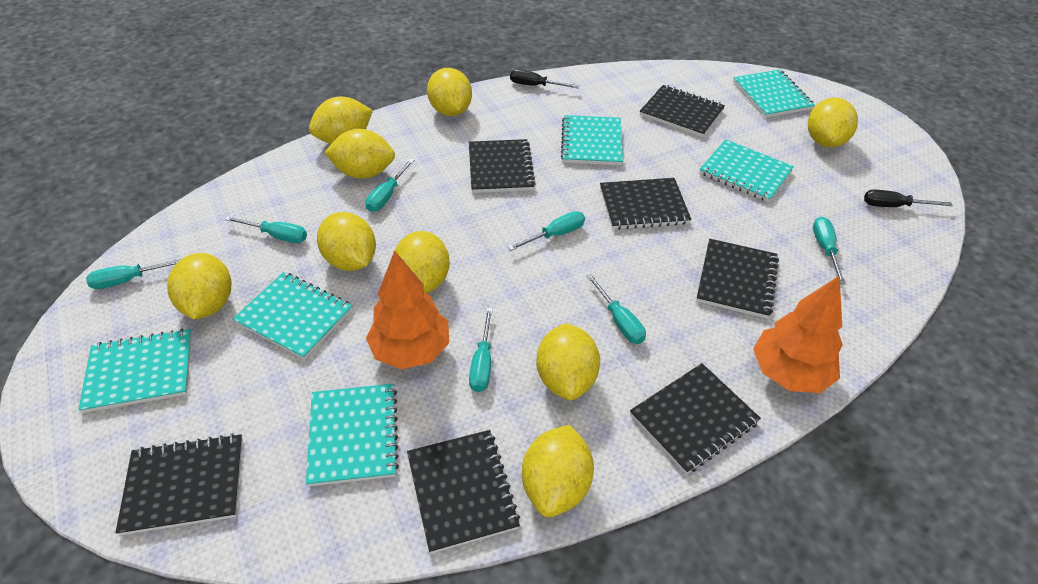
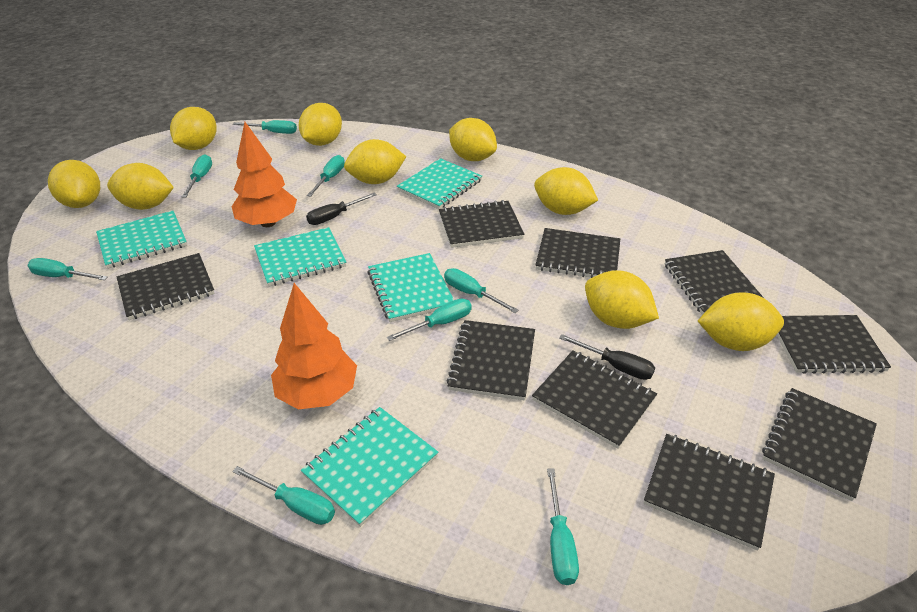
black notebook: [116,434,243,535] [407,430,520,554] [469,139,536,193] [600,178,691,230] [630,363,761,474] [640,85,725,137] [696,239,779,319] = 7 -> [117,253,215,320] [439,200,524,248] [446,320,535,400] [532,350,657,449] [536,228,620,278] [643,434,775,551] [665,250,765,315] [762,388,877,501] [777,315,891,374] = 9
turquoise notebook: [78,329,192,413] [233,272,352,360] [306,384,399,487] [561,115,623,165] [699,139,794,202] [733,70,815,118] = 6 -> [96,211,187,269] [254,227,346,286] [301,407,438,527] [367,253,454,322] [397,158,482,209] = 5
turquoise screwdriver: [86,259,181,289] [225,216,307,243] [365,158,414,212] [469,308,493,392] [508,211,585,251] [586,274,646,344] [813,217,846,284] = 7 -> [28,258,108,280] [182,154,212,197] [232,466,335,525] [233,120,297,134] [307,155,345,197] [387,299,472,341] [444,268,518,313] [547,468,579,585] = 8

